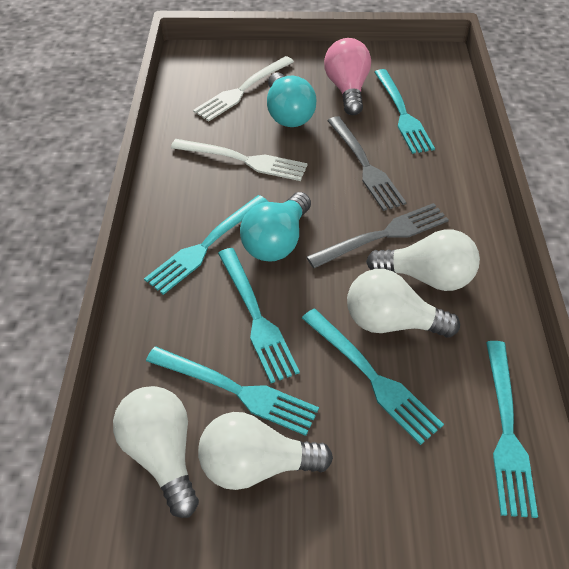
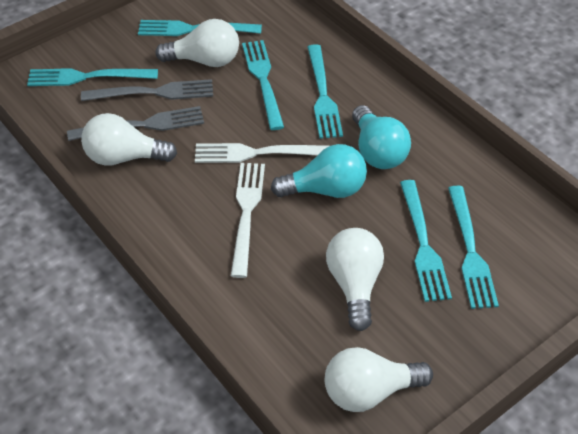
pink light bulb: [324,38,371,115] = 1 -> none = 0

